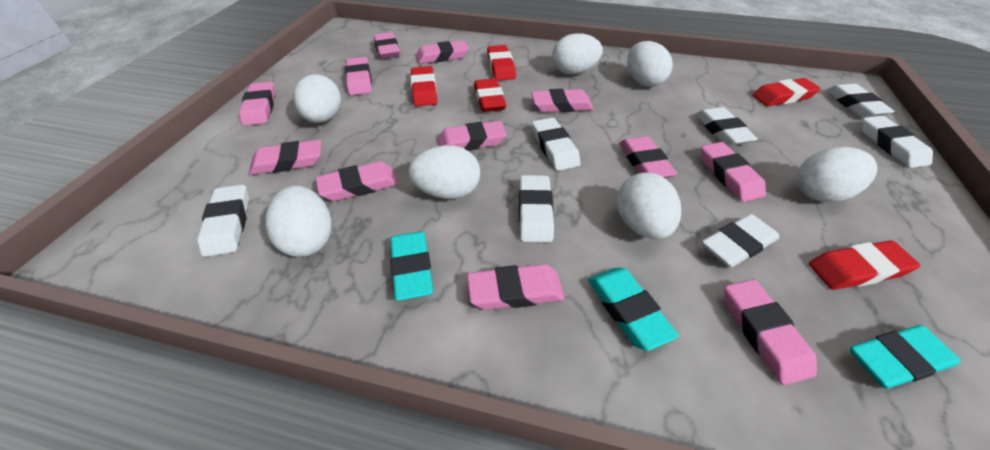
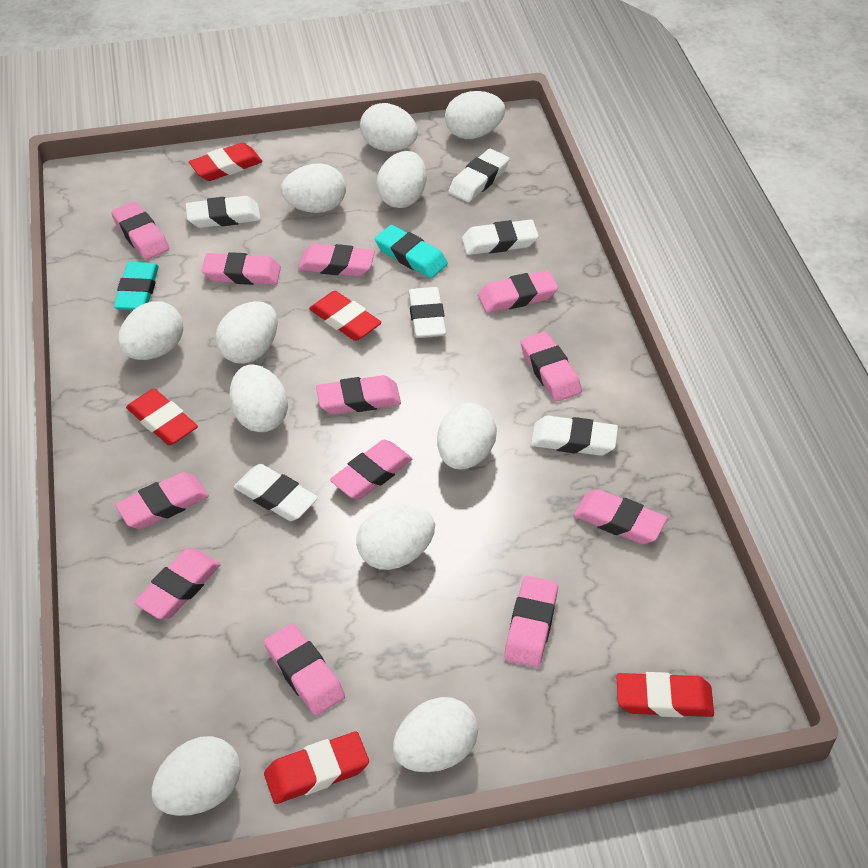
turquoise eraser: [390,231,433,301] [588,268,679,351] [850,325,961,389] = 3 -> [114,262,159,310] [375,225,448,278] = 2
white egg: [265,186,332,257] [293,74,341,123] [408,145,480,199] [552,33,603,75] [617,172,681,239] [627,41,673,87] [797,147,877,202] = 7 -> [118,301,183,360] [152,736,241,816] [215,301,278,364] [229,365,288,432] [281,163,346,213] [356,505,435,570] [360,103,418,152] [376,151,427,208] [393,697,478,772] [437,403,497,469] [445,91,505,139] = 11
white eraser: [197,184,249,257] [519,175,554,242] [532,117,581,171] [695,107,758,146] [702,214,779,268] [826,84,895,118] [862,116,933,168] = 7 -> [186,196,261,228] [234,464,318,521] [408,287,446,338] [449,149,510,202] [462,220,539,255] [531,416,618,456] = 6

